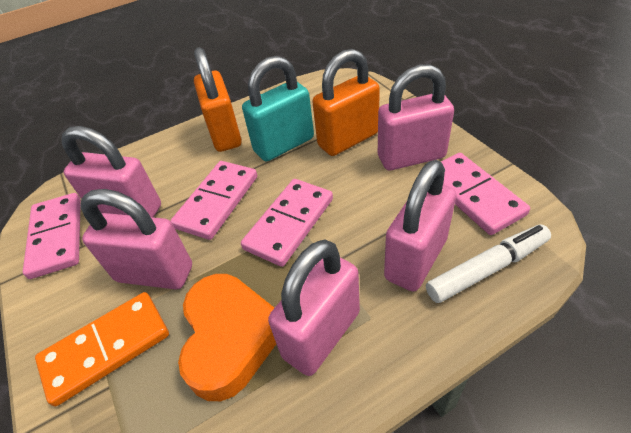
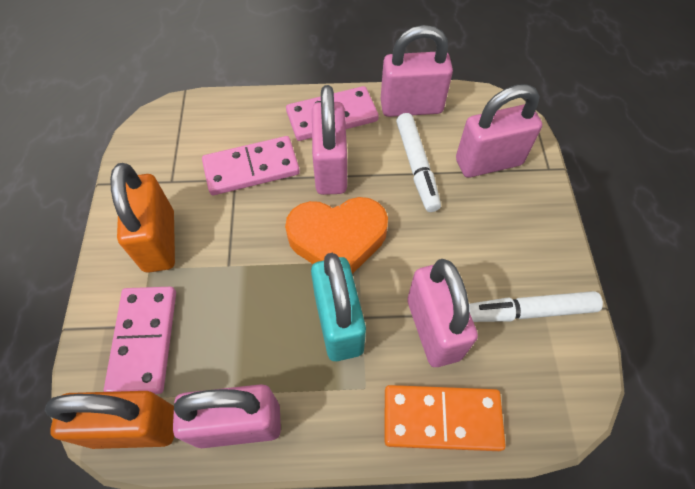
pink domino: [23,193,81,279] [170,161,257,240] [241,179,333,267] [441,153,530,235] = 4 -> [104,287,176,394] [202,136,300,195] [286,86,379,141] = 3
white marker: [426,224,551,303] = 1 -> [396,113,441,212] [469,291,603,322] = 2

